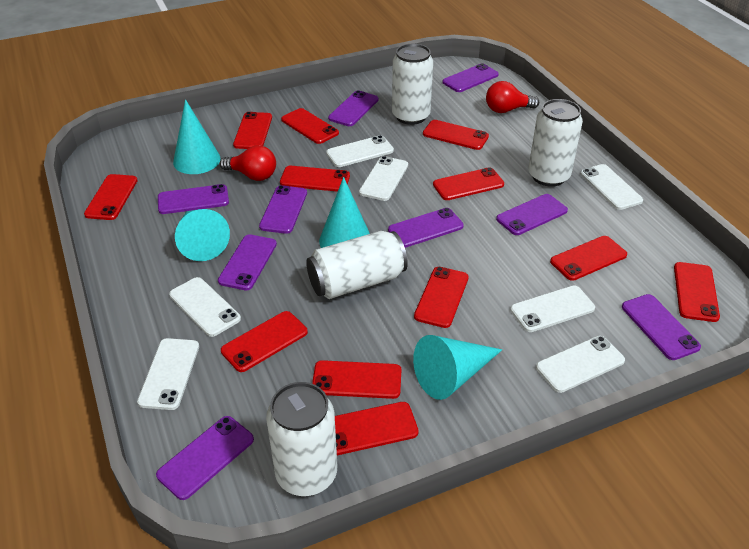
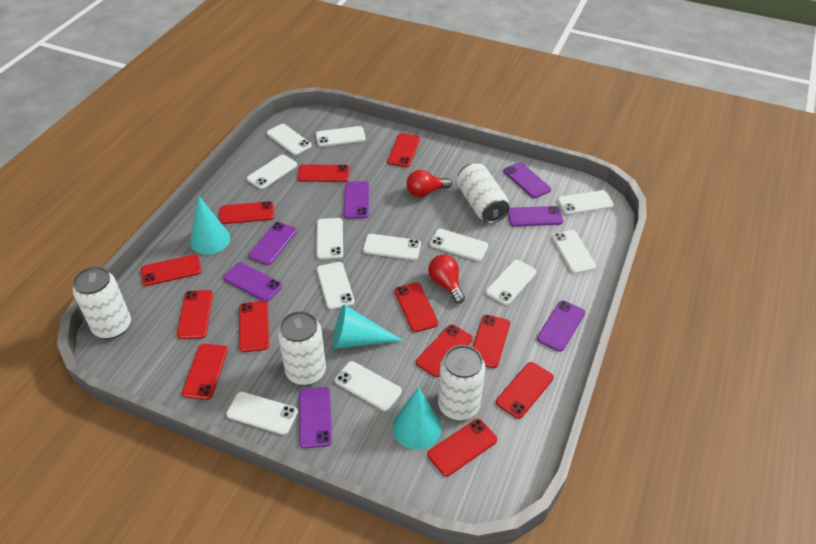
purple phone: [156,416,254,500] [158,184,229,214] [218,234,277,290] [259,185,307,234] [328,90,379,126] [388,208,464,248] [442,63,499,92] [496,194,568,235] [622,294,701,360] = 9 -> [223,262,282,302] [248,222,297,265] [299,387,332,448] [344,181,369,219] [503,162,551,198] [508,206,563,227] [537,301,585,352] = 7
turquoise cone: [173,99,221,174] [175,209,230,261] [319,177,370,248] [413,335,502,400] = 4 -> [190,196,230,254] [333,304,403,349] [392,387,441,450] = 3
white phone: [137,338,199,410] [169,277,241,337] [326,135,394,167] [359,156,408,201] [510,285,595,332] [536,336,625,393] [580,164,643,210] = 7 -> [226,392,298,435] [247,155,297,189] [267,124,311,155] [316,126,366,147] [317,218,343,259] [317,262,355,310] [335,361,402,411] [363,234,421,260] [430,229,488,261] [486,260,537,305] [552,230,596,274] [558,190,614,215] = 12

